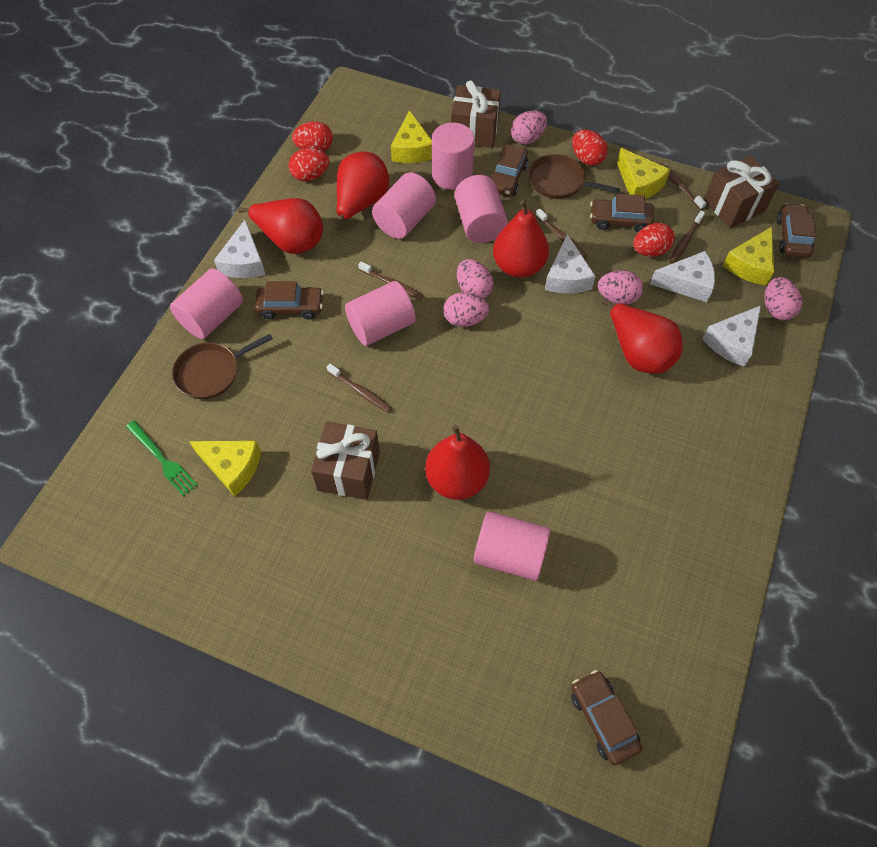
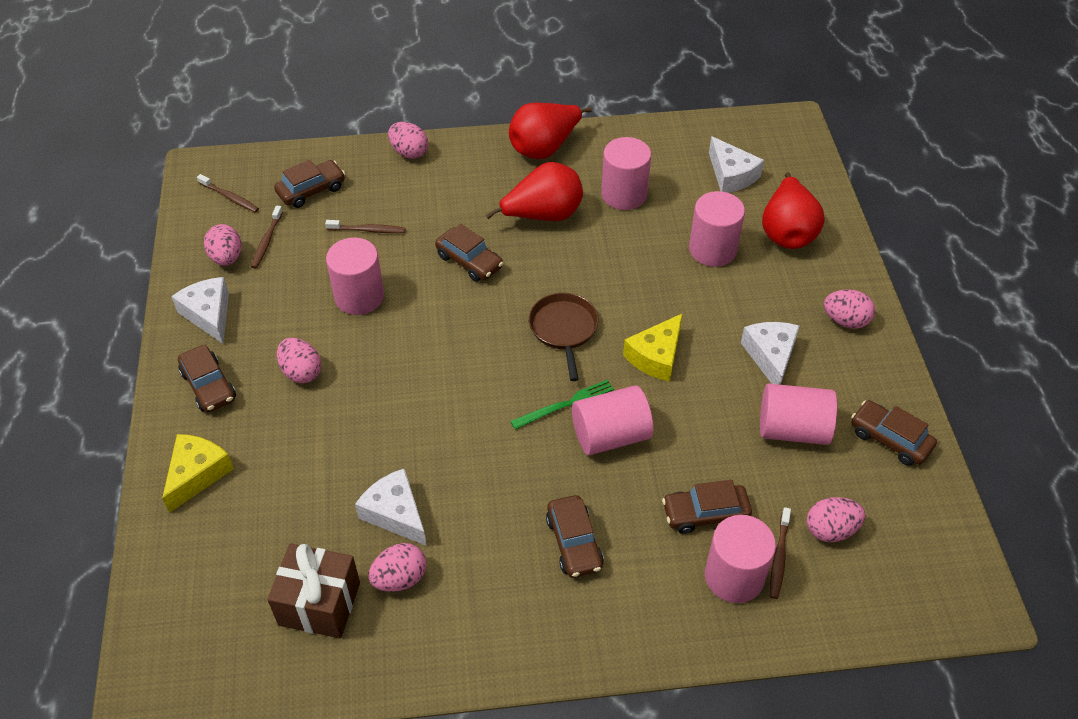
brown car: [255,281,324,320] [491,144,528,197] [571,670,642,765] [590,194,654,232] [776,203,816,258] = 5 -> [178,345,236,413] [274,160,345,208] [435,224,504,282] [546,495,604,578] [662,480,752,534] [851,400,937,466] = 6
brown gift: [311,422,380,500] [451,80,501,148] [704,155,779,228] = 3 -> [267,544,360,638] = 1
brown pan: [172,334,273,399] [529,154,620,199] = 2 -> [529,293,599,381] = 1
brown toothbrush: [326,364,392,413] [358,261,424,300] [536,209,587,259] [660,163,707,210] [669,211,705,264] = 5 -> [197,174,259,213] [251,205,283,269] [325,220,406,233] [770,507,791,599] = 4
pink egg: [443,292,489,327] [457,259,494,299] [511,110,547,144] [598,270,643,305] [764,277,802,320] = 5 -> [204,224,242,266] [277,338,322,383] [368,543,426,592] [388,122,428,159] [807,497,866,542] [823,289,875,329] = 6
red egg: [288,148,329,181] [292,121,333,152] [572,129,608,166] [633,223,675,257] = 4 -> none = 0
red pear: [238,198,323,254] [335,151,389,230] [425,425,490,500] [493,200,549,278] [602,299,683,374] = 5 -> [485,162,583,221] [509,103,592,159] [762,172,825,249] = 3
yellow cheese: [189,441,261,496] [391,110,432,163] [617,148,670,199] [723,227,774,286] = 4 -> [162,434,234,513] [623,313,683,382] = 2

